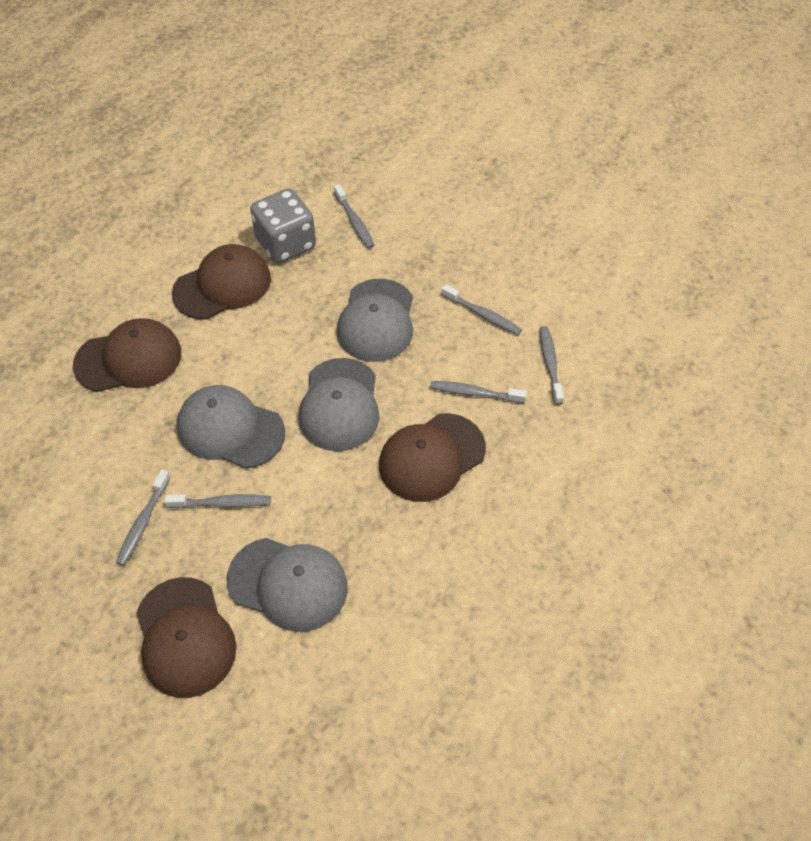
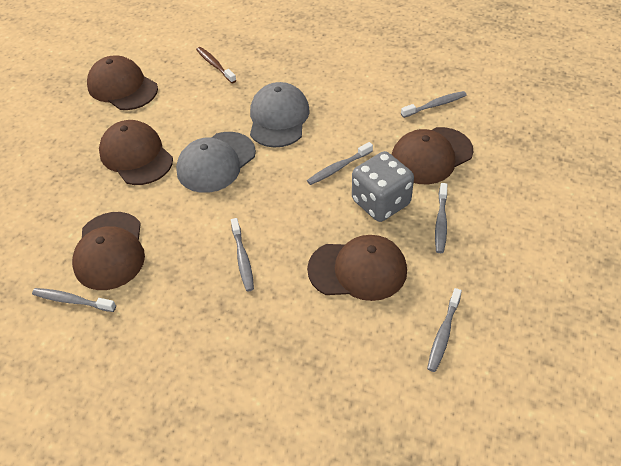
brown cap: [73,318,181,392] [136,577,237,698] [172,244,271,320] [379,413,486,502] = 4 -> [72,212,145,290] [87,56,158,110] [99,120,173,185] [307,235,407,301] [392,127,473,184] = 5
brown toothbrush: none = 0 -> [196,47,236,83] = 1
grey cap: [176,385,285,469] [227,538,348,632] [298,358,379,451] [337,279,413,362] = 4 -> [176,132,256,193] [250,82,310,148] = 2

